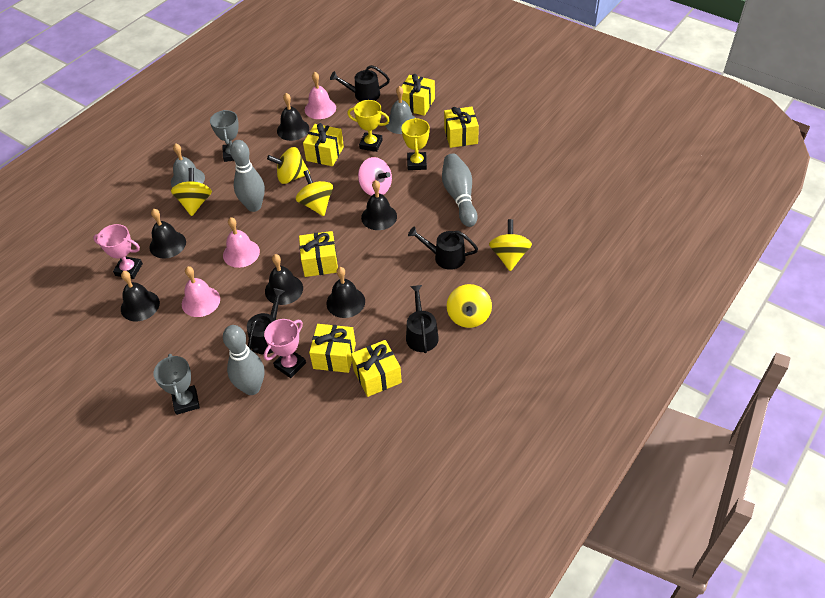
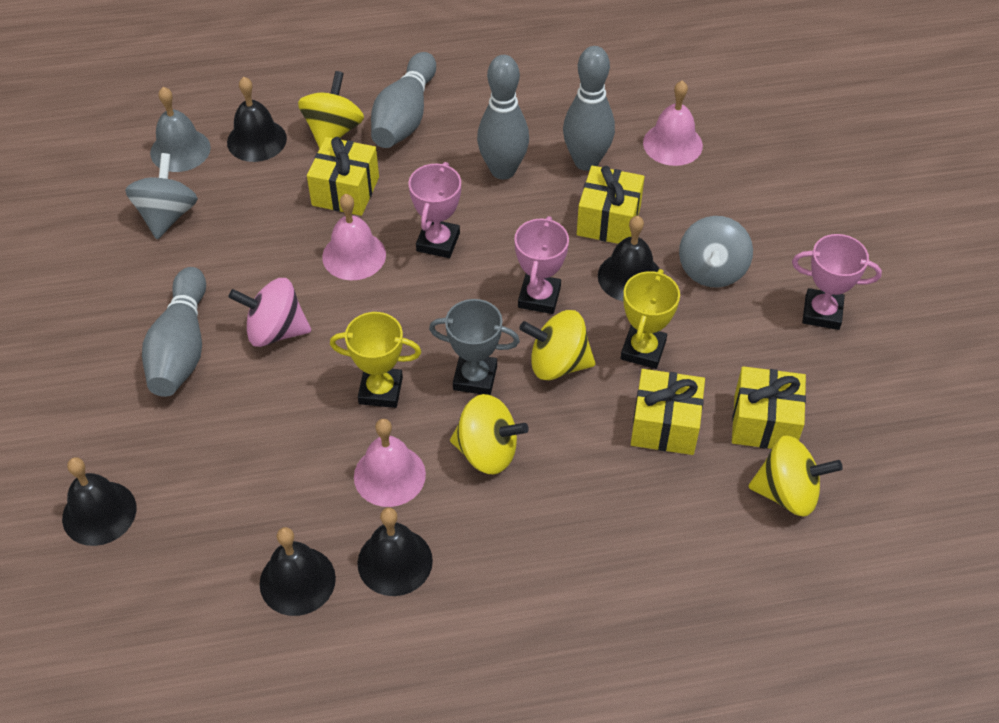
black bell: [121,271,160,321] [149,209,186,259] [265,254,303,305] [277,93,309,141] [326,267,365,318] [361,180,397,230] = 6 -> [62,457,136,546] [227,77,287,162] [260,527,336,616] [357,507,433,596] [598,216,659,301] = 5
black watering can: [247,288,285,354] [330,65,390,102] [406,285,439,353] [408,227,478,270] = 4 -> none = 0
grey bell: [171,143,205,187] [386,86,416,134] = 2 -> [150,87,211,172] = 1
grey bowling pin: [223,325,264,395] [230,140,265,212] [442,154,477,227] = 3 -> [142,267,206,397] [371,52,436,148] [477,55,529,180] [563,46,615,171] = 4
grey spinning top: none = 0 -> [125,153,198,239] [679,216,753,288] = 2
grey trophy: [153,354,200,415] [210,110,239,162] = 2 -> [429,299,520,395] = 1
pink trophy: [93,224,143,279] [263,319,306,378] = 2 -> [409,162,461,258] [514,216,569,314] [792,234,882,330] = 3
yellow gift: [299,231,338,277] [303,123,344,166] [309,324,356,373] [351,340,402,397] [401,74,435,116] [444,107,479,148] = 6 -> [307,137,379,216] [577,166,644,244] [631,369,705,455] [732,366,806,449] = 4
yellow spinning top: [171,168,212,216] [267,147,310,184] [296,170,333,216] [447,284,492,328] [489,219,532,271] = 5 -> [298,71,364,149] [450,394,529,474] [519,310,596,380] [748,436,843,516] = 4

